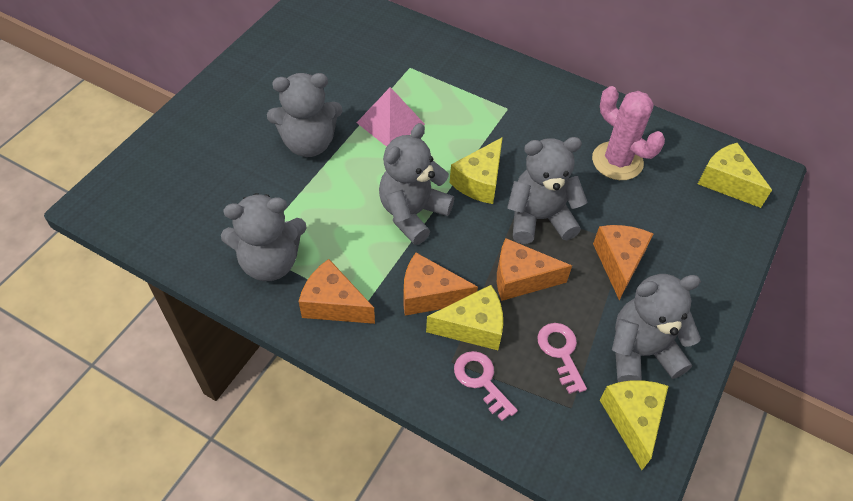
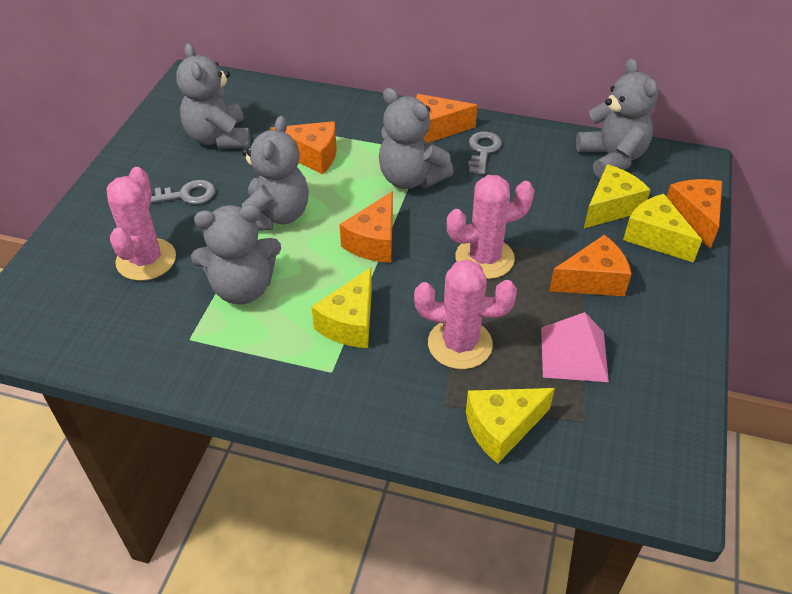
grey key: none = 0 -> [151,180,215,204] [468,132,502,175] = 2
orange cheese: [299,259,375,324] [403,253,478,316] [497,238,572,301] [593,225,653,300] = 4 -> [270,121,337,174] [339,191,393,263] [416,94,477,142] [549,235,631,296] [666,179,722,249] = 5
pink cactus: [592,86,665,180] = 1 -> [107,167,176,281] [414,259,517,369] [447,175,535,279] = 3
pink key: [454,351,518,421] [537,323,587,394] = 2 -> none = 0

